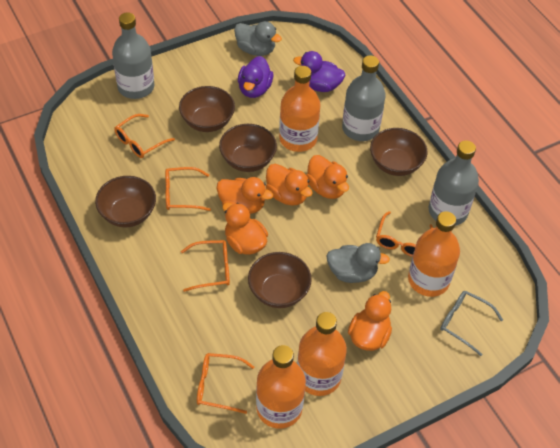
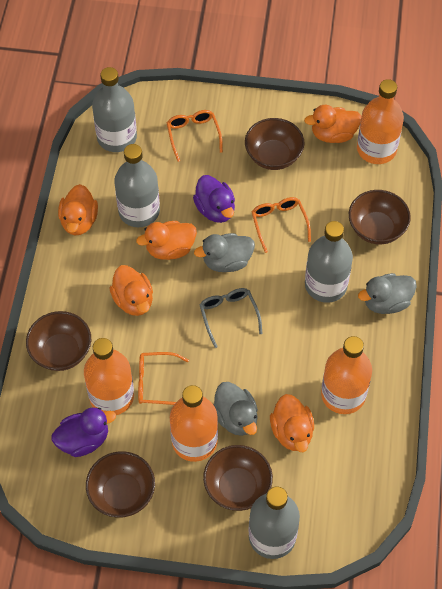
grey bottle: [112,12,154,99] [342,55,386,141] [429,140,479,226] = 3 -> [92,67,137,152] [114,144,160,227] [249,487,300,559] [305,221,353,303] = 4
grey duck: [234,21,282,56] [326,243,390,283] = 2 -> [194,233,255,272] [213,382,258,436] [358,273,417,314] = 3
orange glasses: [115,114,175,158] [165,167,211,211] [181,240,230,292] [197,353,254,414] [376,211,433,257] = 5 -> [138,352,189,405] [167,110,223,162] [252,197,311,253] = 3

